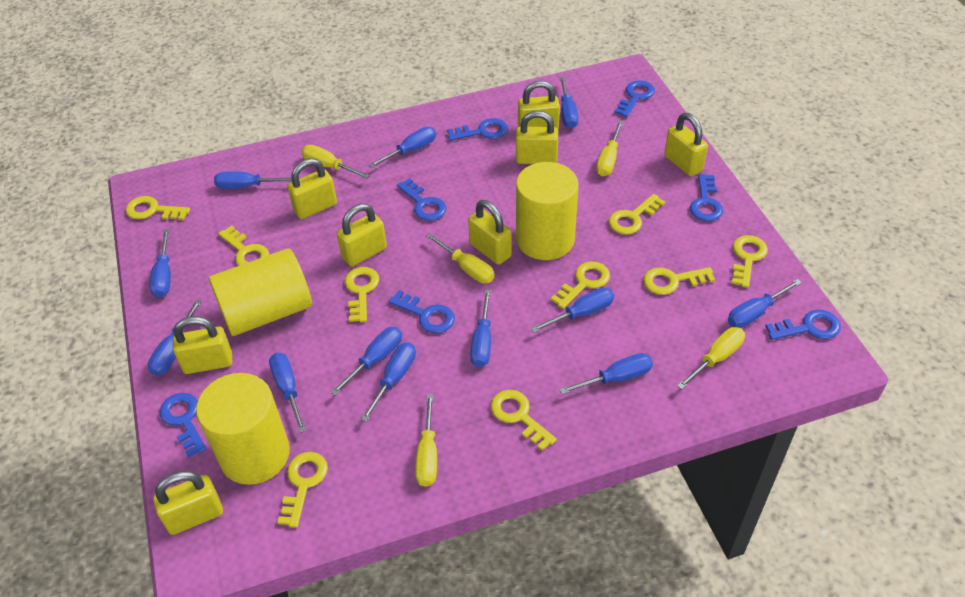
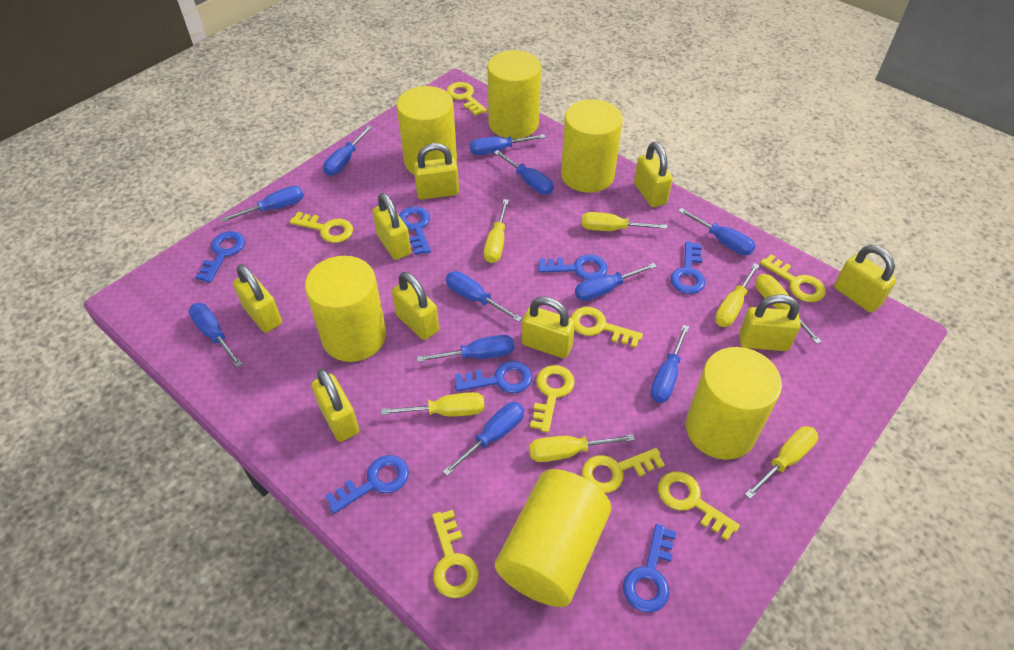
blue screwdriver: [148,300,202,376] [149,229,171,298] [214,171,292,189] [269,353,306,433] [331,327,402,396] [361,342,416,422] [369,127,436,168] [470,290,491,367] [531,288,614,333] [559,353,653,395] [560,77,578,128] [728,279,802,328] = 12 -> [188,303,242,367] [221,186,304,222] [323,126,372,176] [417,335,514,362] [442,402,524,476] [446,271,522,322] [470,134,546,155] [494,150,554,194] [575,263,657,301] [650,325,689,403] [678,208,756,255] = 11
yellow cylinder: [196,373,290,485] [209,248,312,336] [516,162,579,260] = 3 -> [305,256,386,362] [396,86,457,174] [487,50,541,139] [495,469,611,607] [561,99,623,193] [686,347,782,460] = 6
yellow key: [126,196,190,220] [218,225,269,266] [277,452,328,528] [345,267,379,322] [491,390,557,451] [551,261,610,309] [609,194,665,235] [643,267,715,295] [731,235,768,288] = 9 -> [290,212,353,243] [432,510,479,598] [446,82,487,116] [530,365,575,433] [571,307,643,348] [582,448,665,493] [658,471,740,541] [760,254,826,302] = 8
yellow padlock: [153,471,223,535] [173,316,232,374] [287,158,337,219] [337,203,387,267] [468,200,512,265] [516,111,558,164] [518,81,560,130] [664,113,708,176] = 8 -> [233,264,282,333] [311,368,359,442] [372,193,411,260] [392,272,439,340] [413,143,459,200] [522,296,575,358] [634,142,673,207] [739,294,801,351] [834,245,896,313] = 9
yellow screwdriver: [301,145,370,179] [415,394,437,487] [426,233,494,283] [596,121,623,176] [677,327,745,390] = 5 -> [381,392,485,416] [484,199,509,263] [529,434,635,462] [582,212,667,231] [715,263,760,327] [745,426,818,499] [755,274,822,344] = 7

